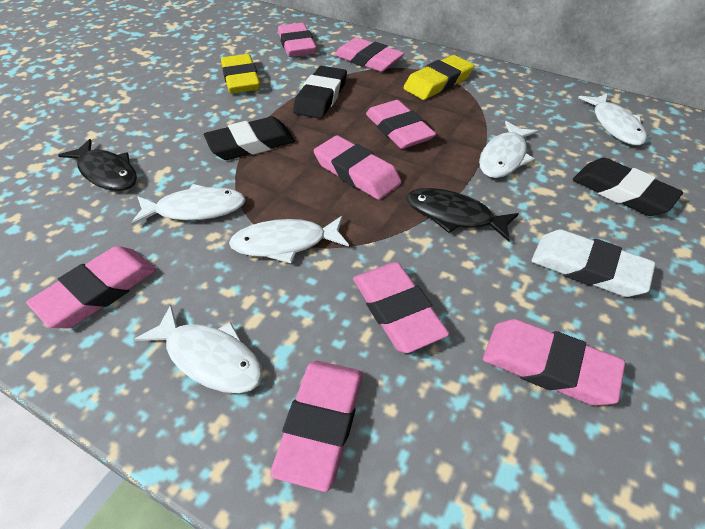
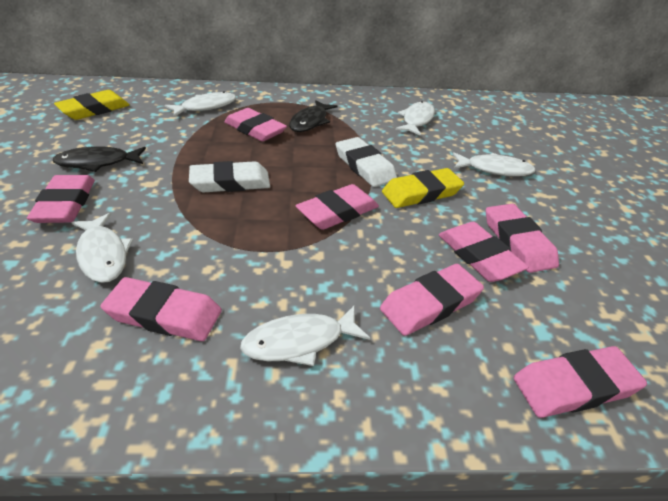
black eraser: [204,116,295,160] [293,66,347,119] [573,158,683,216] = 3 -> none = 0
white eraser: [531,229,656,297] = 1 -> [189,161,270,192] [336,137,397,187] = 2

